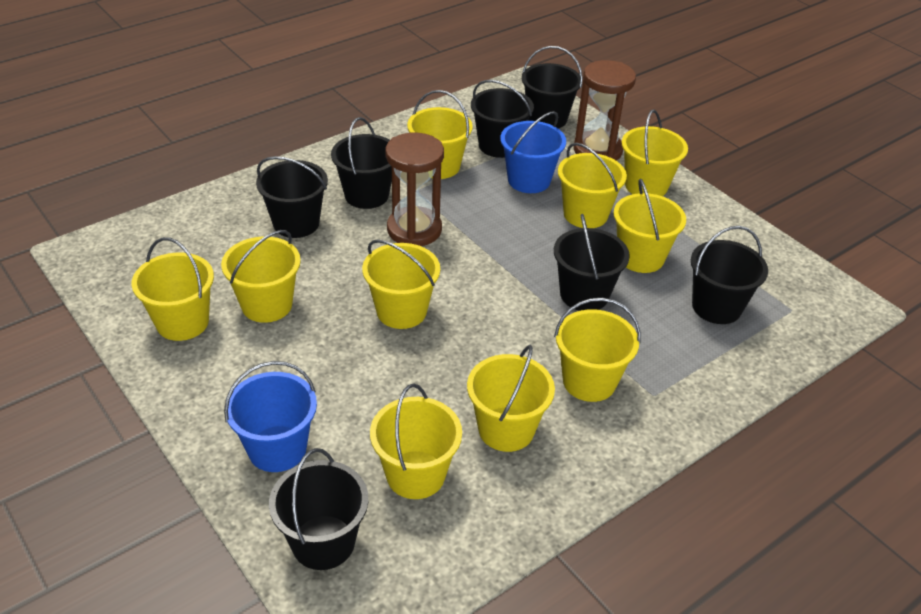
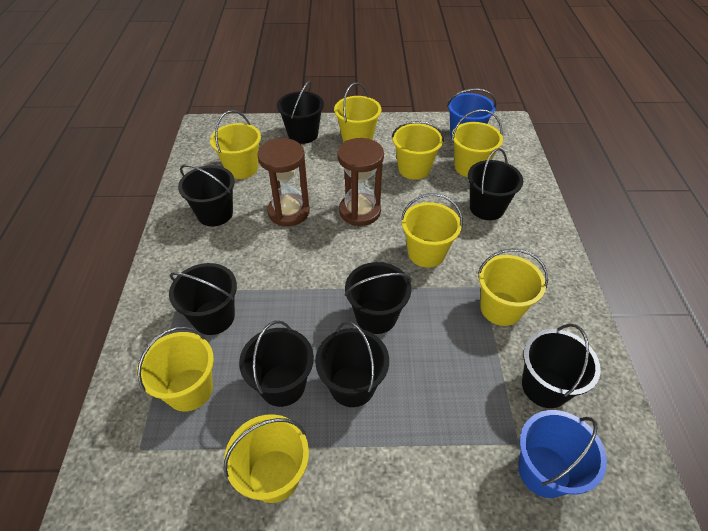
black bucket: [256,156,328,238] [269,448,368,570] [331,117,392,209] [471,80,534,158] [522,46,583,129] [554,214,630,311] [691,226,768,324] = 7 -> [169,263,237,335] [178,165,235,226] [239,321,314,407] [277,80,324,144] [315,321,389,407] [345,262,412,334] [468,148,523,220] [522,324,601,408] = 8
yellow bucket: [131,237,214,341] [221,230,301,323] [362,239,440,329] [370,384,462,499] [407,90,473,179] [467,345,555,452] [554,298,641,402] [558,143,627,228] [613,179,686,273] [621,110,688,196] = 10 -> [137,326,214,411] [210,110,261,179] [223,414,309,503] [334,83,381,143] [392,121,444,180] [401,193,463,268] [452,109,503,177] [478,249,548,326] = 8

